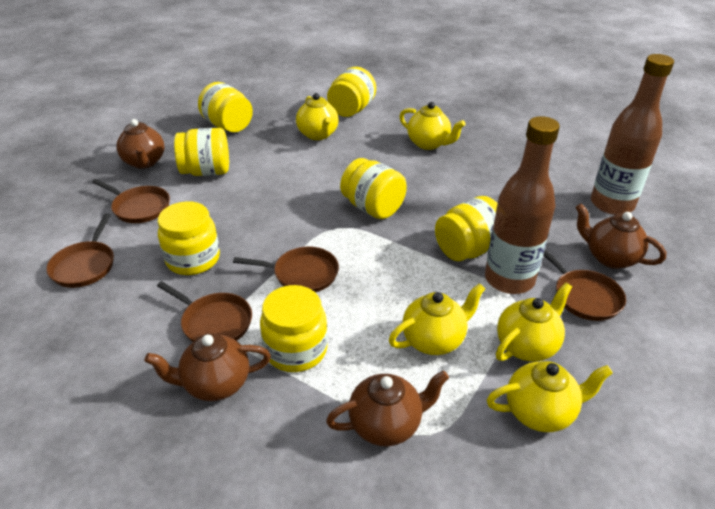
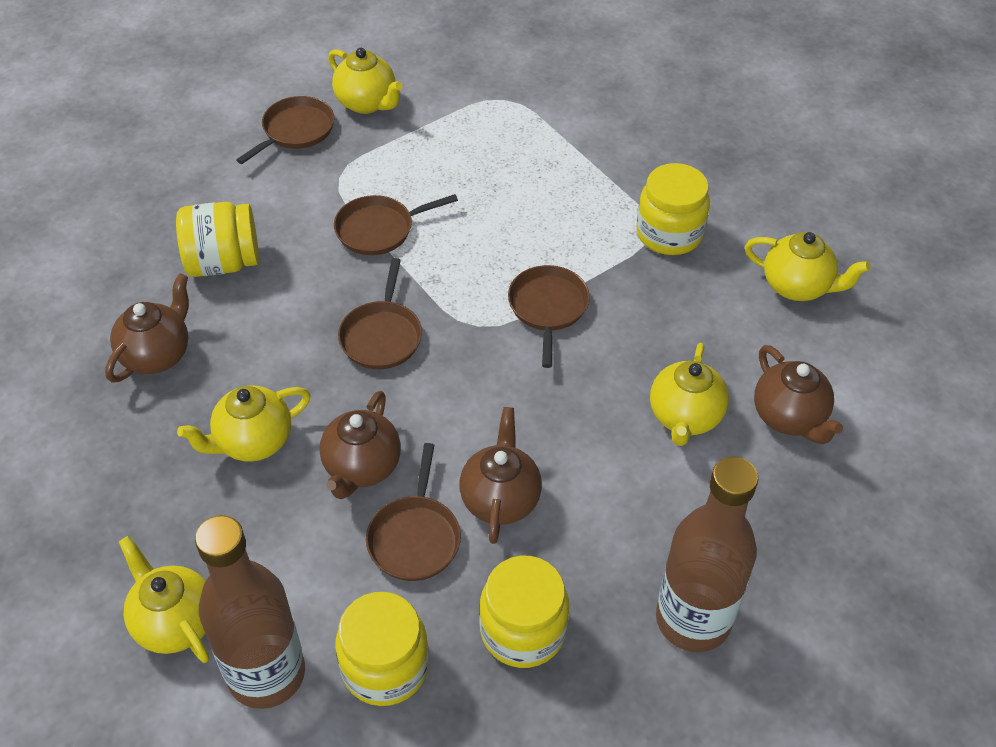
yellow jar: [158,201,220,275] [174,128,229,176] [198,82,253,132] [260,285,328,372] [327,67,376,117] [340,158,407,219] [435,196,498,261] = 7 -> [176,202,259,277] [335,592,429,706] [479,556,569,668] [637,163,710,255] = 4

